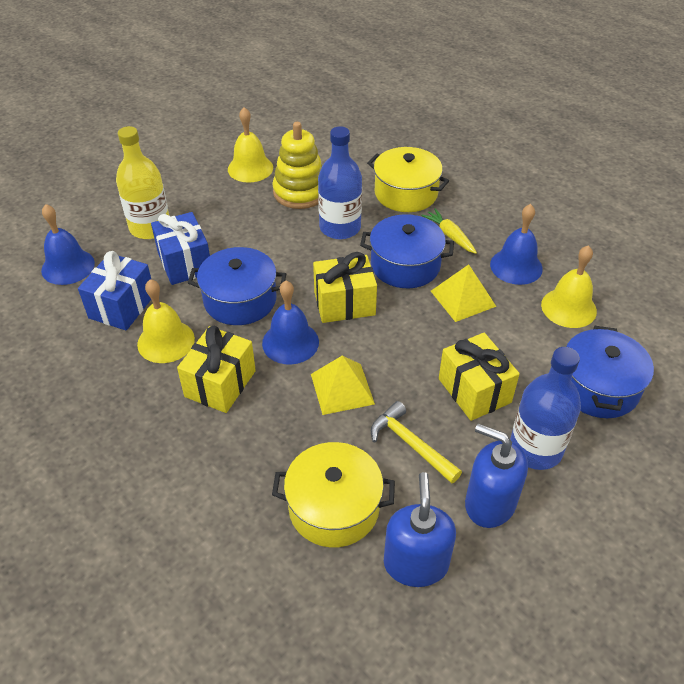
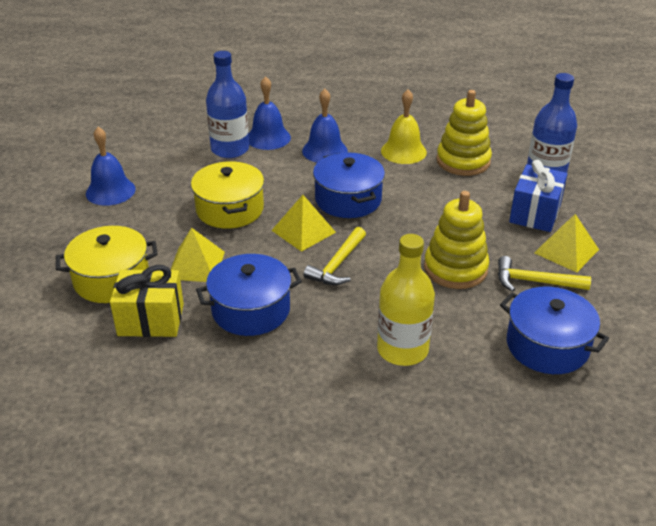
blue gift: [78,251,152,330] [151,212,210,285] = 2 -> [509,160,567,232] = 1
blue soap dispenser: [384,472,456,587] [465,424,528,528] = 2 -> none = 0
yellow bell: [137,279,195,363] [228,107,273,183] [541,245,597,328] = 3 -> [381,89,427,164] = 1
yellow carrot: [421,208,477,254] = 1 -> none = 0
yellow gift: [177,326,256,413] [313,252,377,323] [439,333,520,421] = 3 -> [110,265,184,337] = 1
yellow hammer: [371,401,462,484] = 1 -> [304,227,366,285] [498,256,591,291] = 2
yellow pyramid: [311,355,375,415] [431,264,497,322] = 2 -> [170,228,225,282] [271,195,336,252] [534,214,599,273] = 3
yellow stacking toy: [272,122,322,209] = 1 -> [424,191,489,289] [436,90,492,176] = 2

